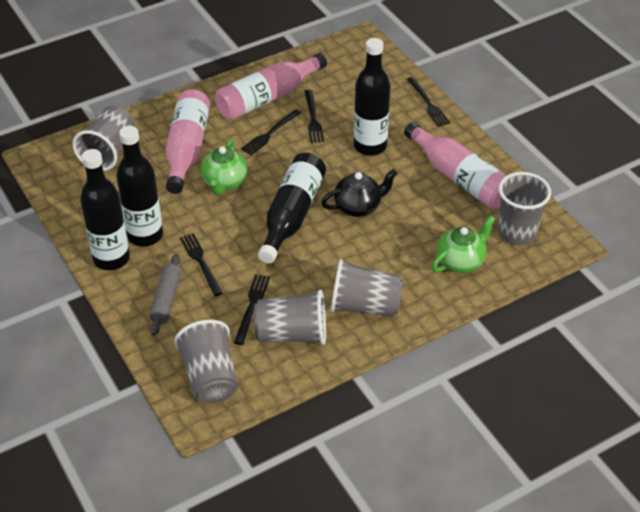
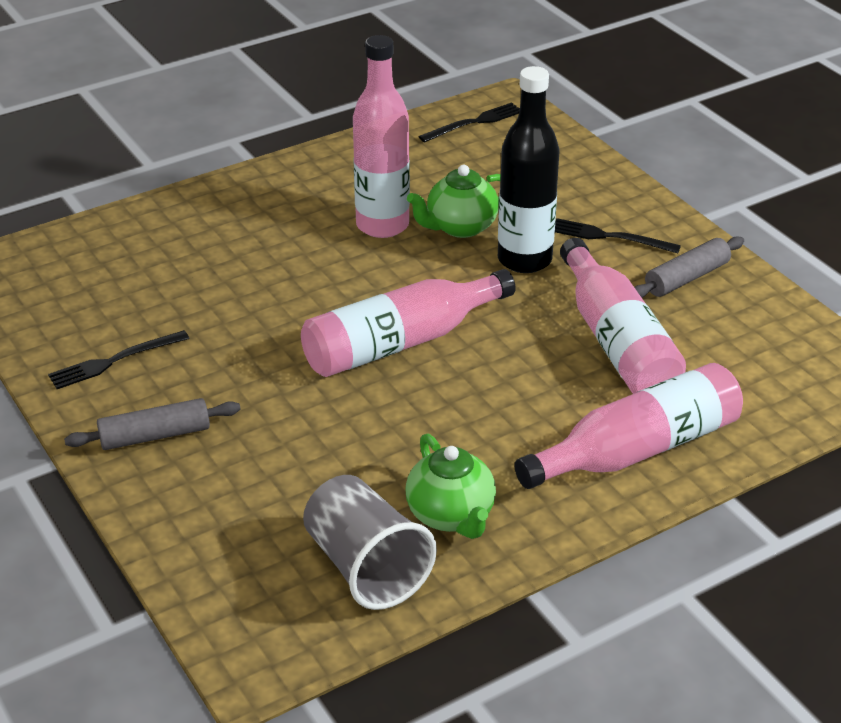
black bottle: [80,149,130,270] [116,126,163,246] [258,153,326,264] [354,38,390,156] = 4 -> [498,66,560,273] = 1
black fork: [180,233,223,296] [234,274,270,345] [241,109,301,155] [304,90,324,143] [407,77,450,127] = 5 -> [48,330,189,389] [419,102,520,142] [555,218,681,253] = 3
black teapot: [321,169,397,217] = 1 -> none = 0
grey cup: [72,106,135,171] [174,319,238,404] [254,290,326,345] [330,259,403,317] [498,172,551,246] = 5 -> [303,475,437,610] = 1
grey rolling pin: [149,254,181,336] = 1 -> [64,398,240,450] [634,236,744,298] = 2
pink bottle: [165,89,210,194] [215,53,327,120] [404,122,506,209] = 3 -> [301,269,516,377] [353,35,410,238] [514,363,743,489] [560,238,686,394] = 4

